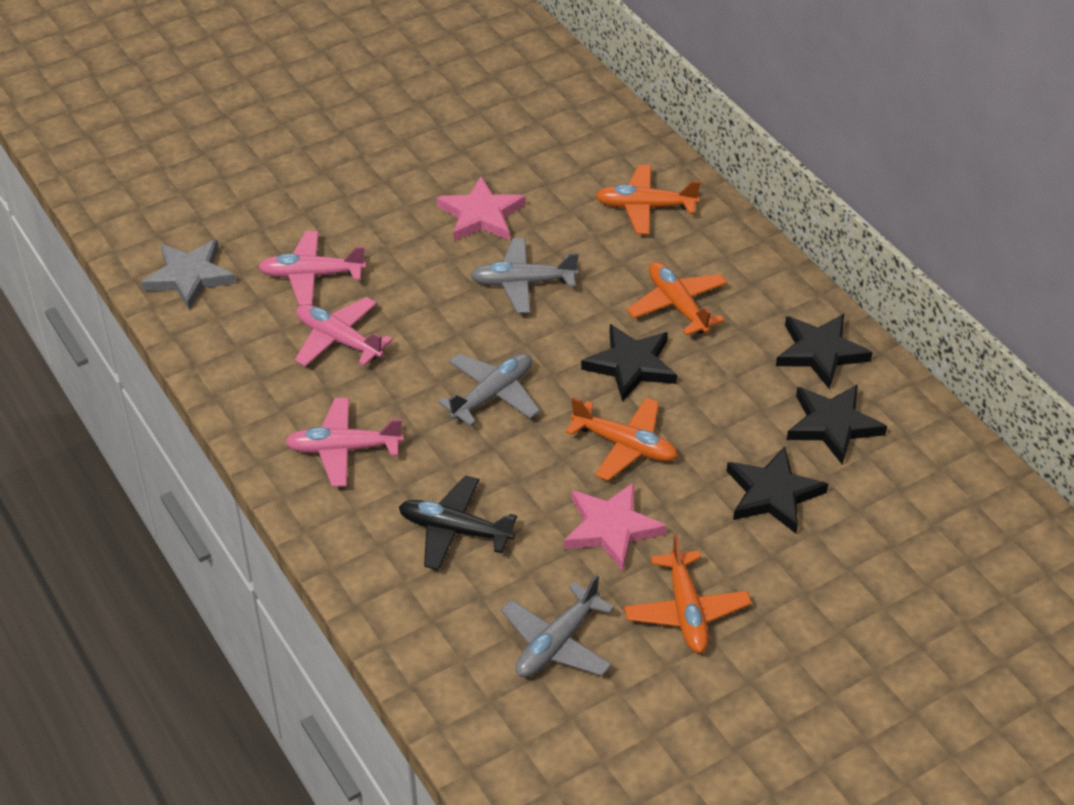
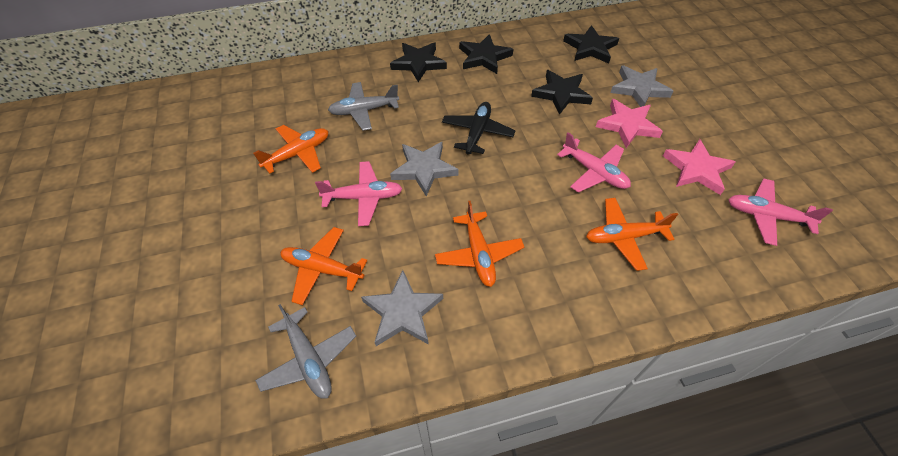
grey plane: [438,353,540,426] [470,238,579,313] [501,574,614,678] = 3 -> [255,304,356,399] [328,82,399,131] = 2
grey star: [141,239,236,311] = 1 -> [361,270,443,346] [390,141,459,196] [610,66,673,107] = 3

